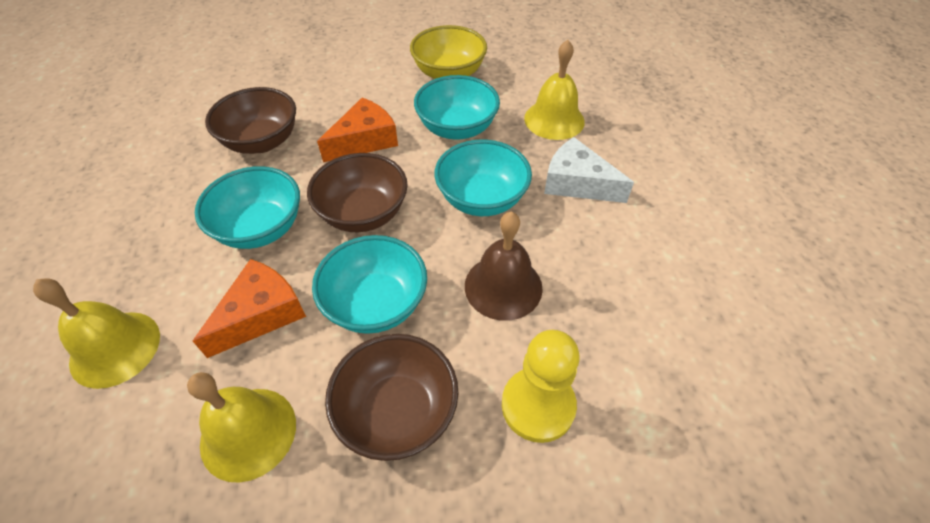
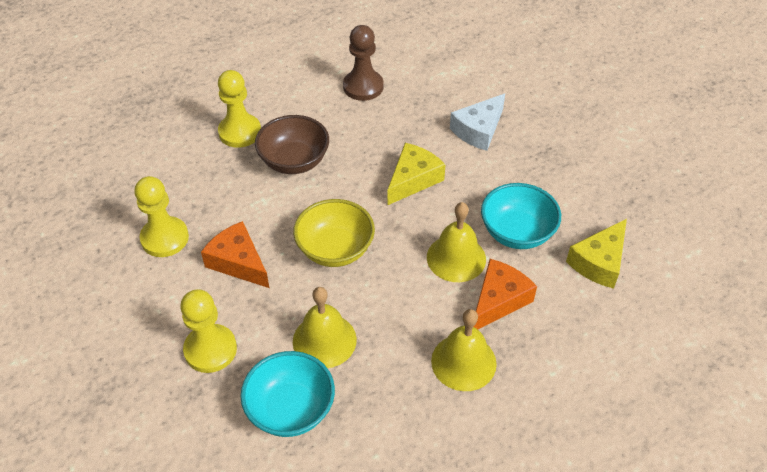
brown bell: [465,212,543,321] = 1 -> none = 0
brown bowl: [205,87,296,154] [307,153,408,232] [325,334,459,461] = 3 -> [255,115,329,174] = 1
brown pawn: none = 0 -> [343,25,384,101] = 1
turquoise bowl: [195,166,300,249] [312,235,427,334] [414,75,500,140] [435,139,532,216] = 4 -> [241,351,335,437] [481,183,561,249] = 2
yellow cheese: none = 0 -> [387,143,446,205] [566,219,627,289] = 2
yellow pawn: [502,330,580,443] = 1 -> [134,176,189,257] [180,289,237,373] [218,70,261,148] = 3

